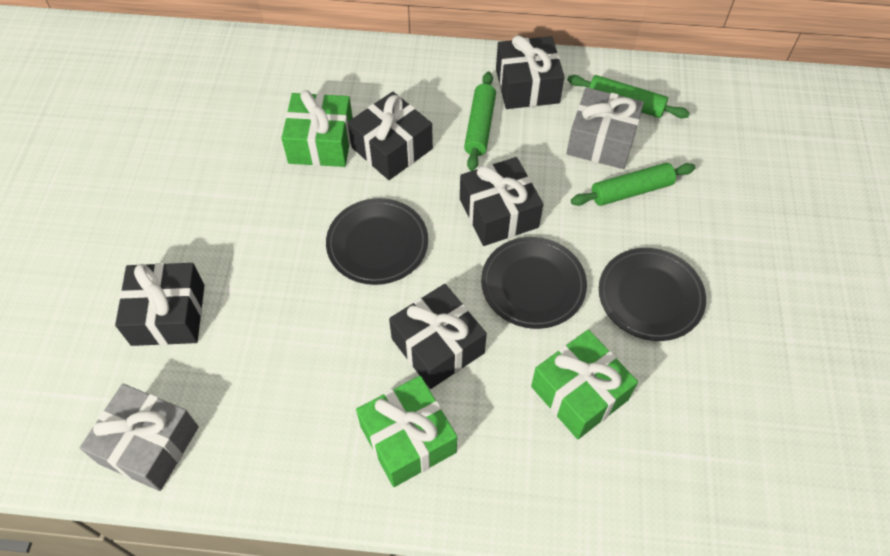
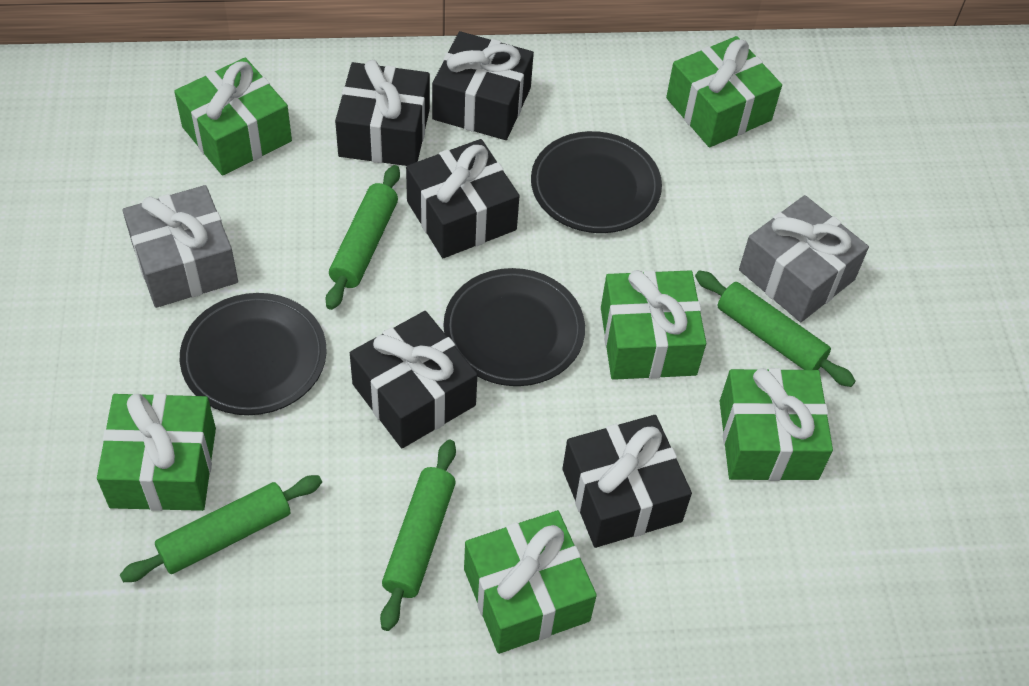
green gift: [282,90,353,167] [356,376,457,487] [531,330,638,439] = 3 -> [97,393,216,511] [174,58,292,176] [464,510,597,654] [601,270,706,380] [666,36,782,147] [720,368,833,481] = 6
green rolling pin: [464,72,496,171] [567,75,690,118] [571,163,695,206] = 3 -> [120,475,322,582] [326,165,400,310] [380,440,456,631] [695,271,856,387] = 4

